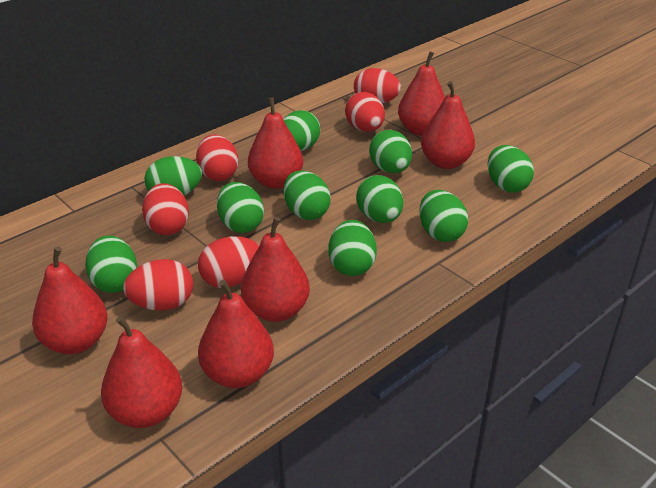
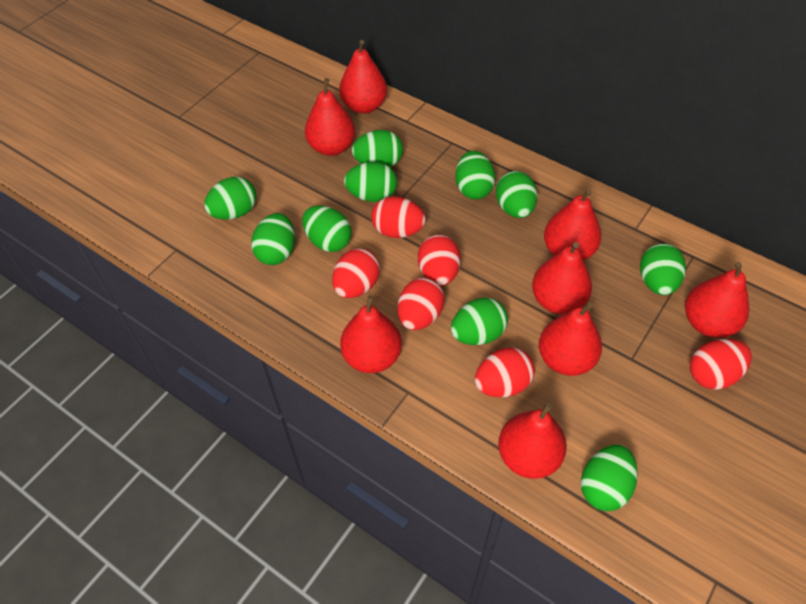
red pear: [32,247,108,354] [101,316,182,428] [198,280,274,388] [241,217,310,322] [248,97,303,189] [398,51,445,136] [421,81,475,169] = 7 -> [305,78,355,156] [339,40,387,114] [340,295,402,373] [498,403,567,479] [532,242,592,314] [539,302,602,376] [544,189,601,260] [685,262,749,338] = 8

